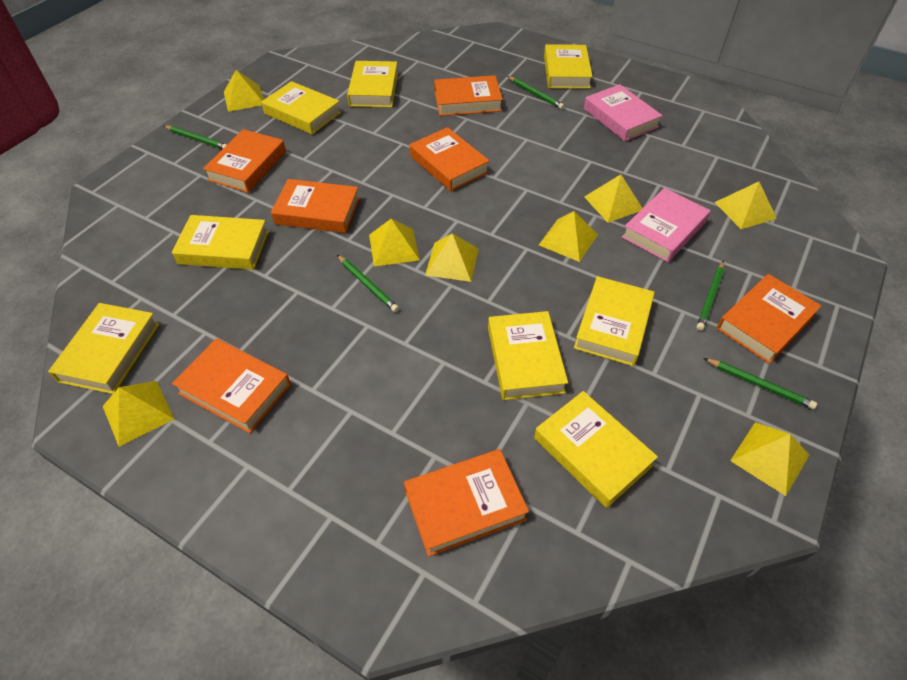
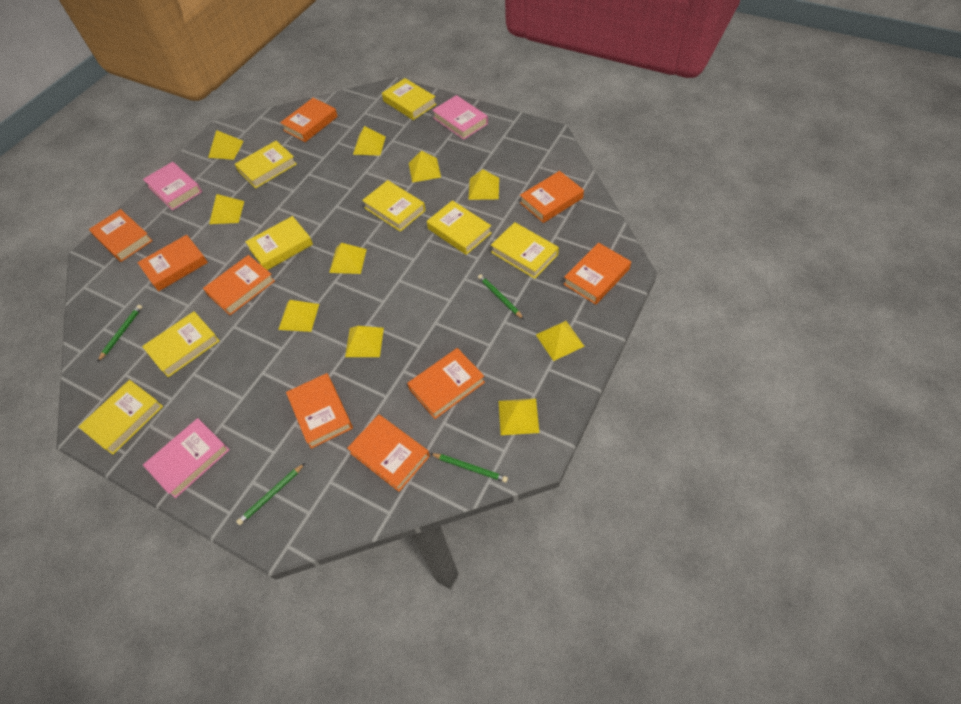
green pencil: [164,126,227,149] [337,255,399,312] [507,76,564,109] [696,261,724,331] [704,358,817,409] = 5 -> [97,305,142,362] [236,463,305,525] [430,453,508,483] [478,274,524,319] = 4
orange book: [172,338,291,433] [203,129,286,193] [271,179,360,233] [404,449,529,557] [409,127,490,191] [434,75,503,116] [717,274,822,364] = 7 -> [89,209,153,262] [137,235,208,291] [203,255,275,315] [280,98,338,142] [286,373,353,449] [347,414,430,492] [407,348,485,419] [520,171,584,223] [564,243,631,305] = 9
pink book: [584,84,663,141] [622,188,711,262] = 2 -> [143,162,202,211] [143,418,230,498] [432,95,488,140] = 3
yellow pyramid: [103,381,174,447] [224,70,264,112] [369,219,420,266] [425,233,479,282] [539,211,598,262] [584,175,643,223] [715,182,777,229] [730,422,809,496] = 8 -> [208,130,244,160] [209,194,244,224] [278,300,319,332] [329,243,367,274] [345,326,384,357] [353,126,386,155] [409,151,441,183] [468,169,499,200] [499,399,539,435] [536,321,585,361] = 10

